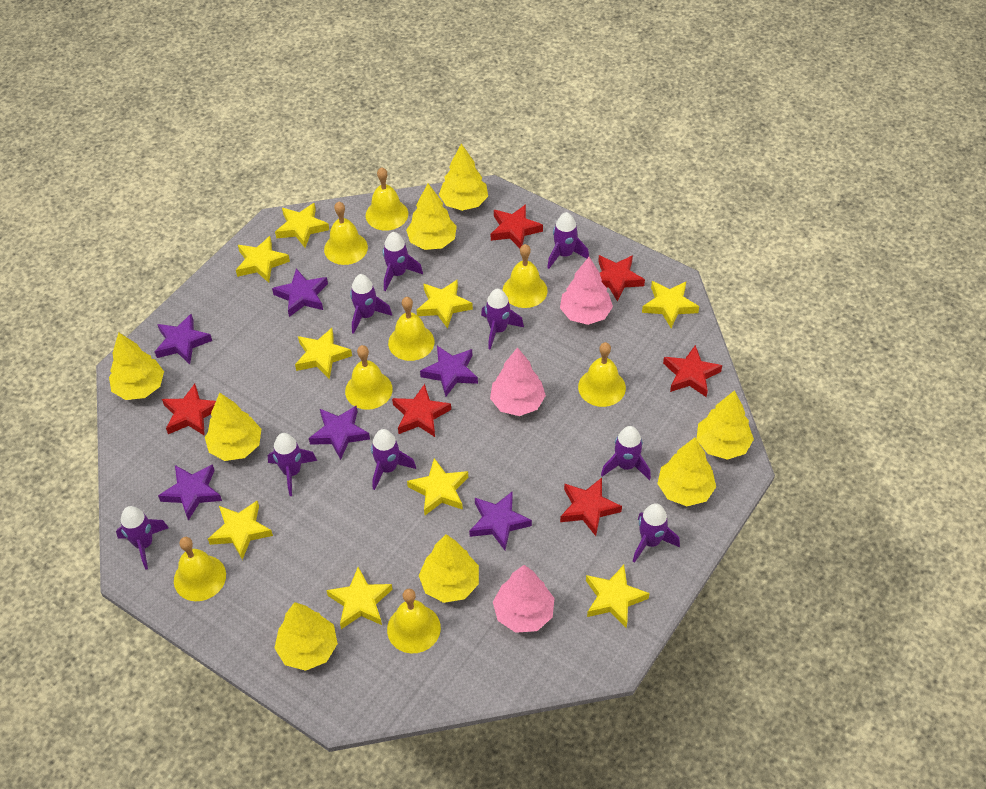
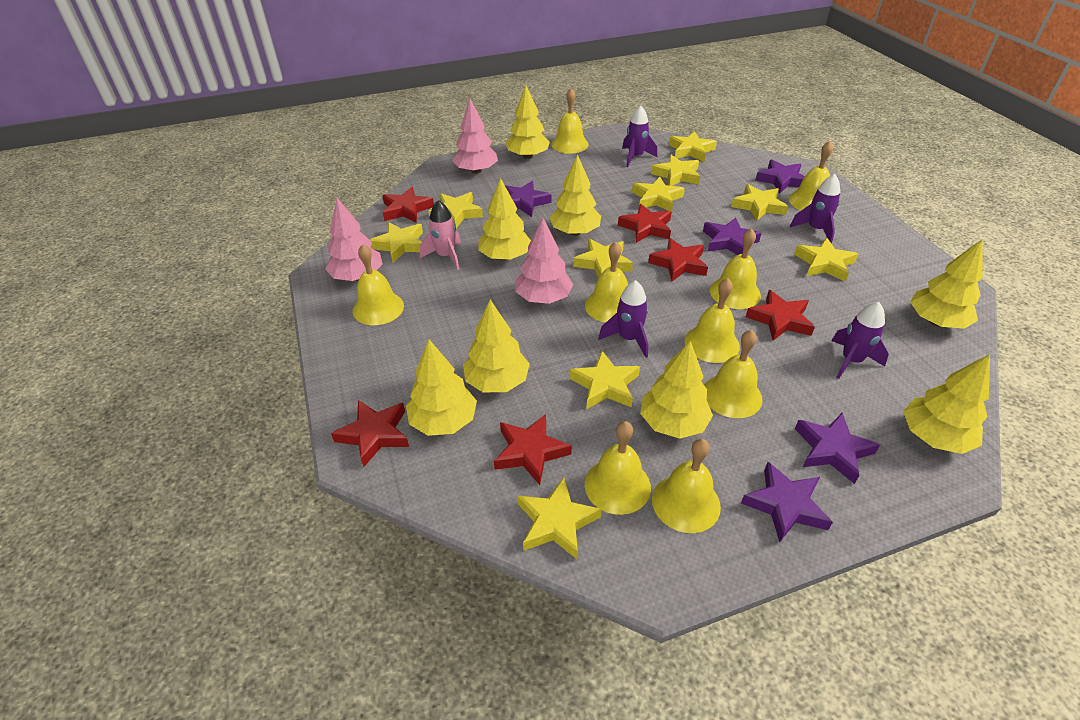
pink rocket: none = 0 -> [420,200,461,270] = 1
purple rocket: [116,506,169,570] [268,433,317,496] [350,274,392,334] [371,429,416,490] [383,232,423,291] [481,288,524,350] [547,212,589,269] [601,426,651,480] [633,503,680,563] = 9 -> [598,280,648,358] [622,106,657,167] [790,174,840,244] [831,302,889,379] = 4
purple star: [155,314,212,364] [158,464,222,521] [272,268,328,317] [309,406,370,460] [420,346,478,397] [469,491,532,550] = 6 -> [505,181,551,217] [703,217,761,255] [741,462,833,542] [755,159,805,194] [795,413,880,484] = 5
yellow bell: [174,537,226,601] [324,201,368,265] [345,345,393,410] [366,167,408,231] [387,588,441,654] [388,297,434,361] [503,244,548,308] [578,342,626,407] = 8 -> [353,244,404,325] [551,88,589,154] [585,242,628,323] [585,421,651,515] [652,439,721,533] [685,278,740,363] [704,330,763,418] [710,228,761,309] [789,141,833,210] = 9
yellow star: [208,500,273,560] [236,236,290,283] [275,203,329,248] [295,328,352,379] [326,567,393,629] [407,458,468,515] [417,280,473,329] [586,565,650,629] [642,281,699,328] = 9 -> [370,222,423,262] [428,192,483,228] [517,477,601,559] [569,351,640,409] [573,239,633,278] [632,177,685,212] [651,155,700,186] [669,131,717,162] [731,184,788,221] [794,238,858,282] = 10

